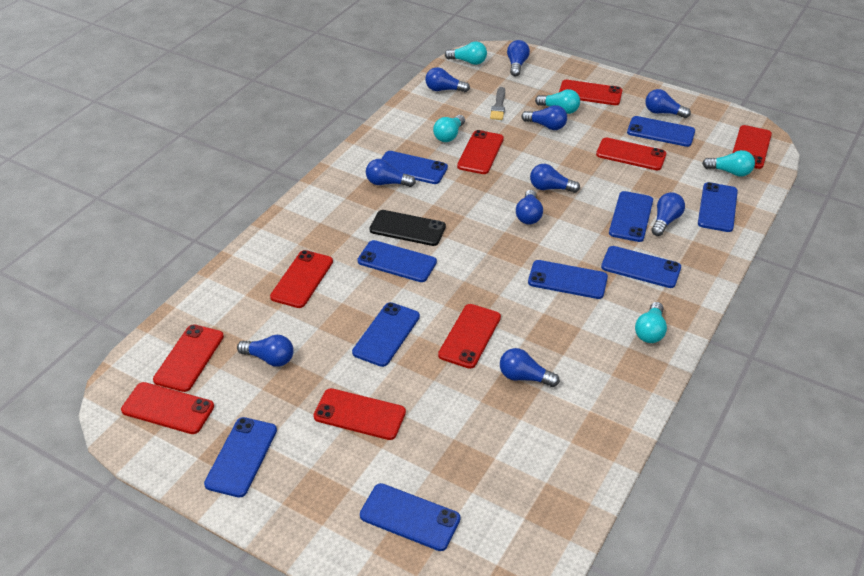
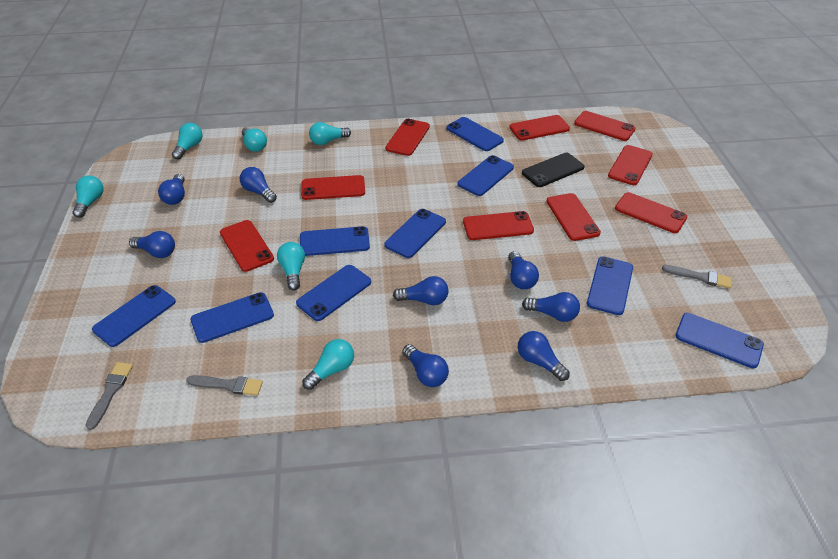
blue light bulb: [237,335,294,367] [366,159,416,187] [425,67,470,92] [500,348,560,387] [507,40,530,76] [516,190,543,224] [521,105,567,130] [530,164,580,193] [645,89,691,118] [651,192,685,236] = 10 -> [129,231,175,258] [158,174,185,205] [240,167,277,203] [393,276,448,305] [402,344,449,387] [508,251,539,289] [518,331,570,381] [522,292,580,322] = 8
blue phone: [204,417,277,497] [352,302,420,367] [357,240,437,282] [360,483,460,551] [381,151,448,184] [528,260,608,299] [601,246,681,288] [609,191,653,242] [627,116,695,147] [698,182,738,232] = 10 -> [92,285,176,347] [191,292,274,343] [296,265,371,321] [300,226,370,256] [384,209,446,258] [446,117,504,151] [457,155,514,196] [587,257,633,315] [675,313,764,368] = 9
grey brush: [490,87,505,120] = 1 -> [85,362,133,430] [186,375,263,396] [662,265,732,289] = 3
turquoise light bulb: [433,115,465,142] [445,42,487,65] [535,89,580,114] [635,302,667,343] [702,150,755,177] = 5 -> [73,176,104,218] [172,123,203,159] [242,127,267,152] [277,242,305,291] [302,339,354,390] [309,122,351,145] = 6

